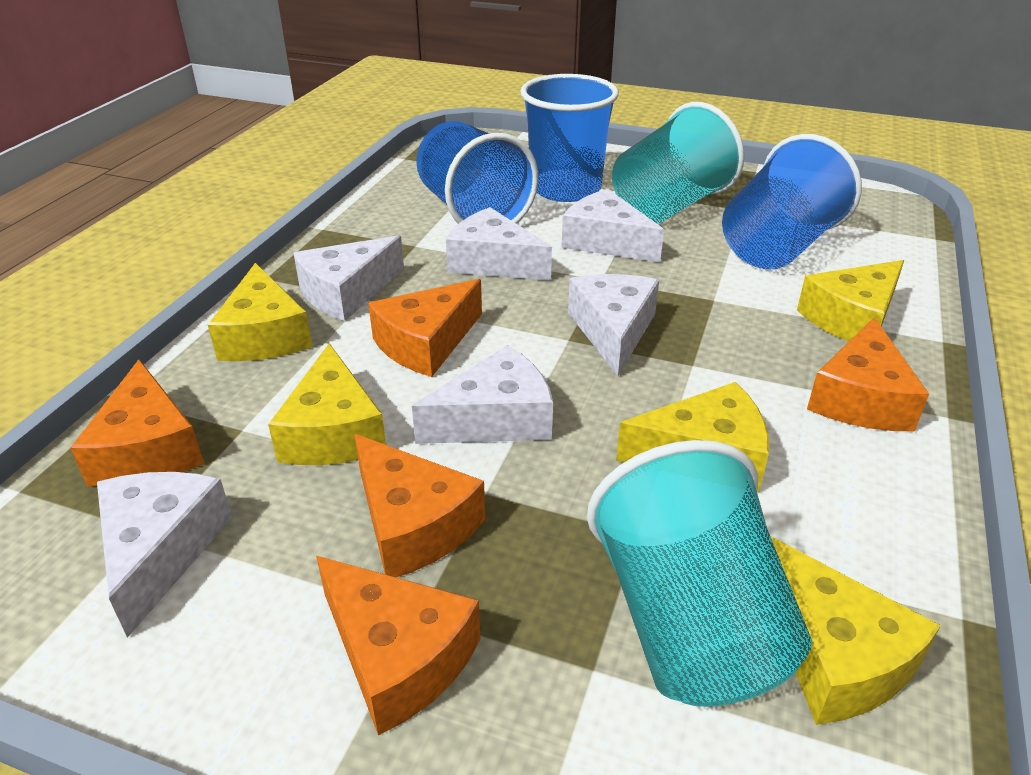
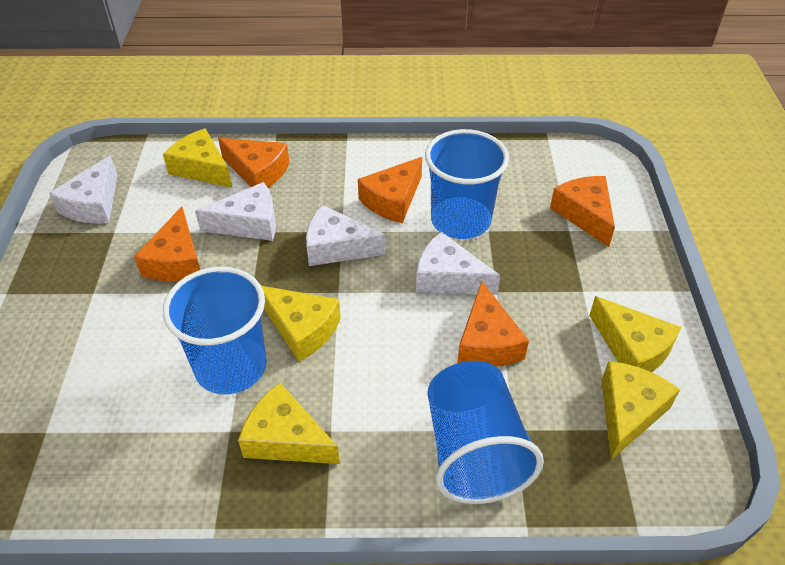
turquoise cup: [587,440,812,707] [612,102,744,224] = 2 -> none = 0
white cheese: [97,472,232,638] [293,235,404,321] [412,345,553,444] [446,207,552,281] [561,189,664,262] [568,274,659,376] = 6 -> [49,155,117,224] [195,182,276,241] [306,205,386,266] [416,232,500,295] = 4

